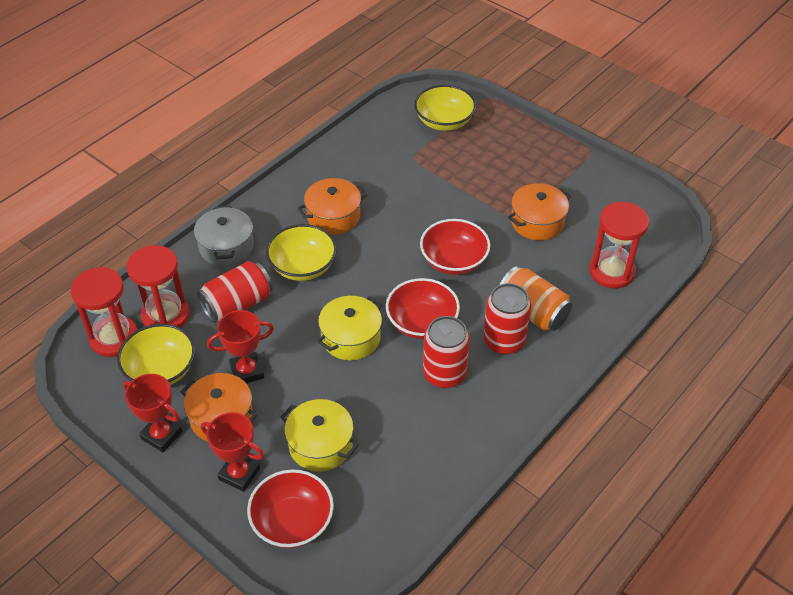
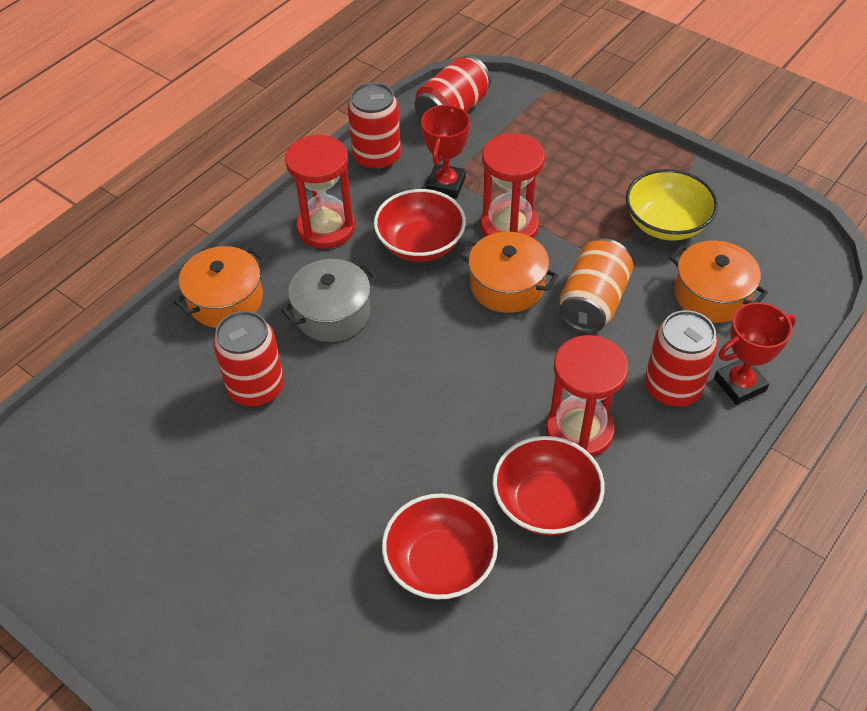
red can: [197,261,273,323] [423,316,470,388] [483,283,531,355] = 3 -> [213,311,284,407] [348,82,401,171] [415,56,491,119] [645,310,718,407] = 4
red trophy: [123,374,182,452] [201,412,264,492] [207,310,274,383] = 3 -> [421,104,470,198] [714,302,796,405] = 2
yellow bowl: [117,324,195,385] [266,224,337,281] [414,85,476,131] = 3 -> [626,169,718,241] = 1
yellow pot: [281,399,359,472] [317,296,382,360] = 2 -> none = 0

